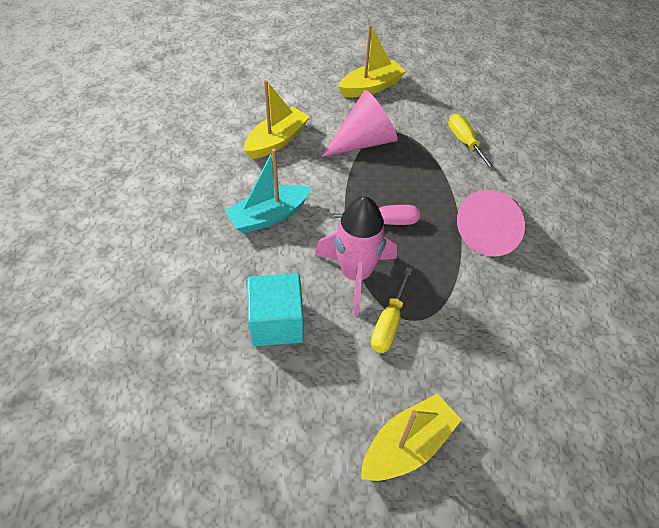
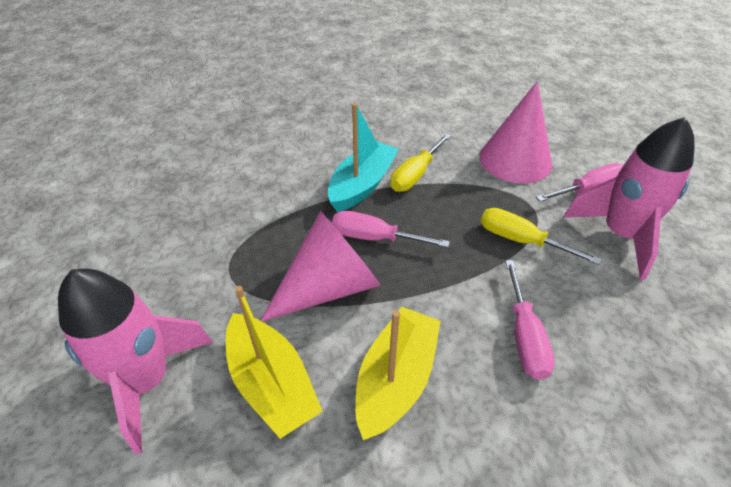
pink rocket: [315,196,397,316] = 1 -> [58,269,213,454] [564,117,695,279] = 2
pink screwdriver: [328,205,420,225] = 1 -> [332,211,450,247] [505,260,555,380] [536,163,624,202] = 3
turquoise cube: [247,273,304,346] = 1 -> none = 0
yellow boat: [244,80,310,159] [338,25,406,98] [361,394,462,481] = 3 -> [226,286,323,439] [355,307,441,440] = 2

